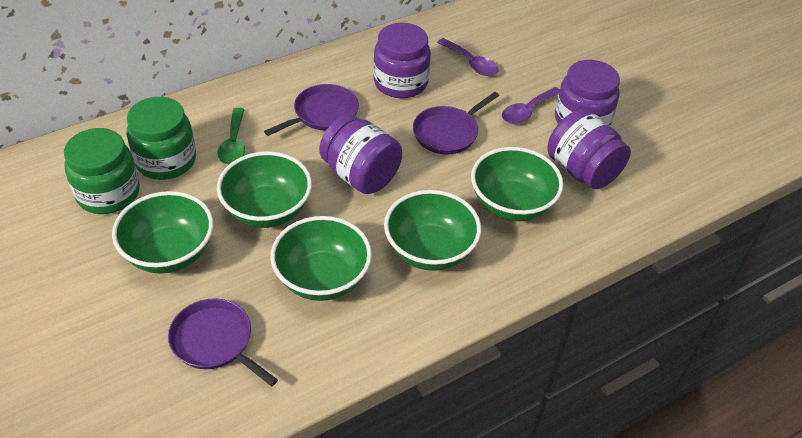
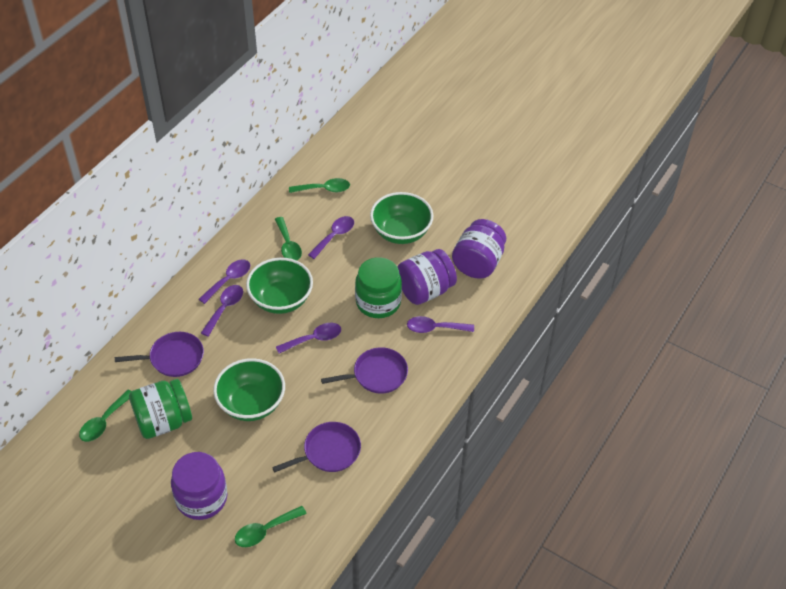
green bowl: [112,191,213,274] [217,152,312,228] [271,216,372,301] [384,190,481,271] [471,147,563,221] = 5 -> [213,358,285,421] [246,258,313,314] [370,192,433,244] = 3
green spoon: [218,108,245,165] = 1 -> [79,390,132,442] [235,506,307,547] [275,217,302,261] [289,178,350,193] = 4
purple jar: [319,114,402,194] [373,23,431,98] [547,109,631,189] [555,60,620,126] = 4 -> [171,452,227,520] [398,249,457,305] [452,219,506,278] = 3
purple spoon: [437,38,499,76] [502,87,560,124] = 2 -> [199,259,250,304] [201,285,243,337] [276,323,341,353] [308,216,354,259] [407,316,474,333] = 5

